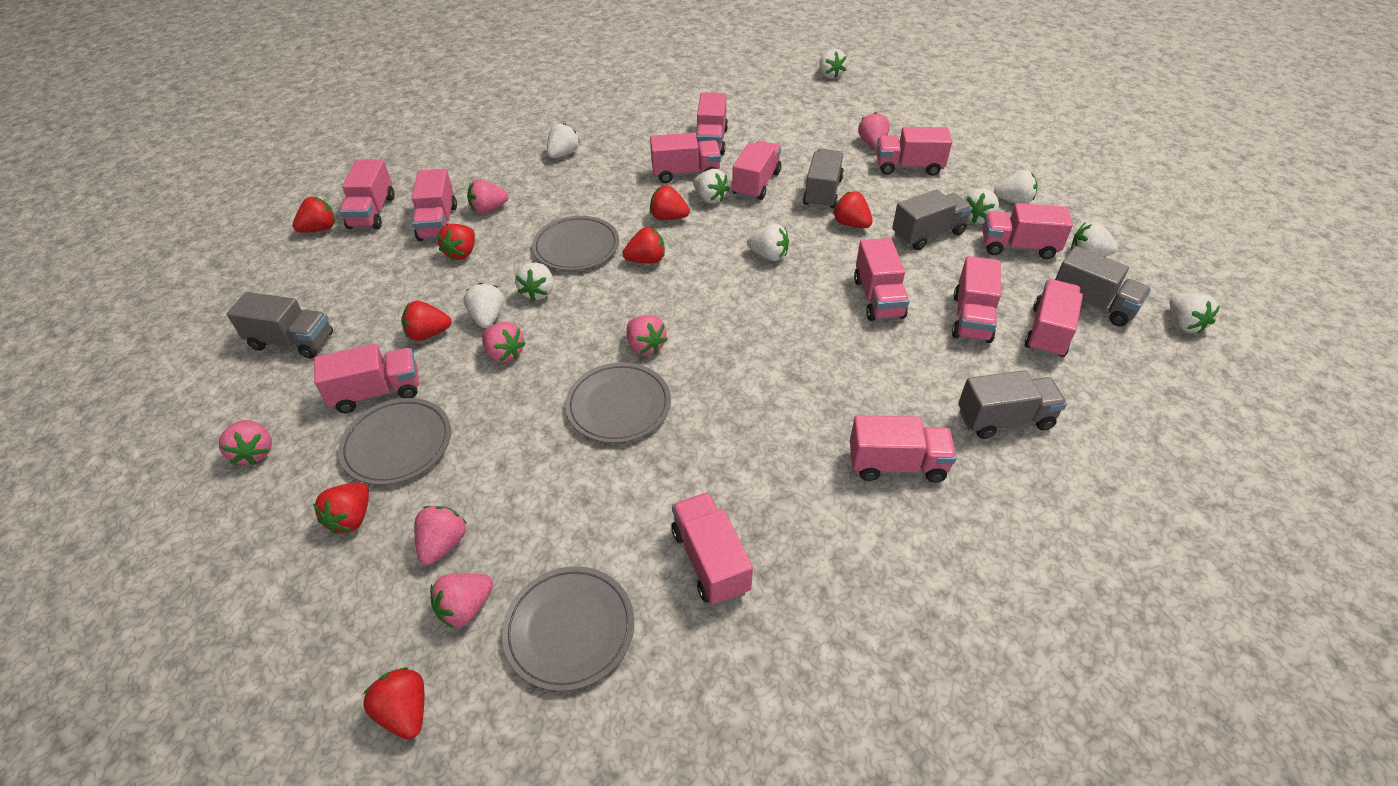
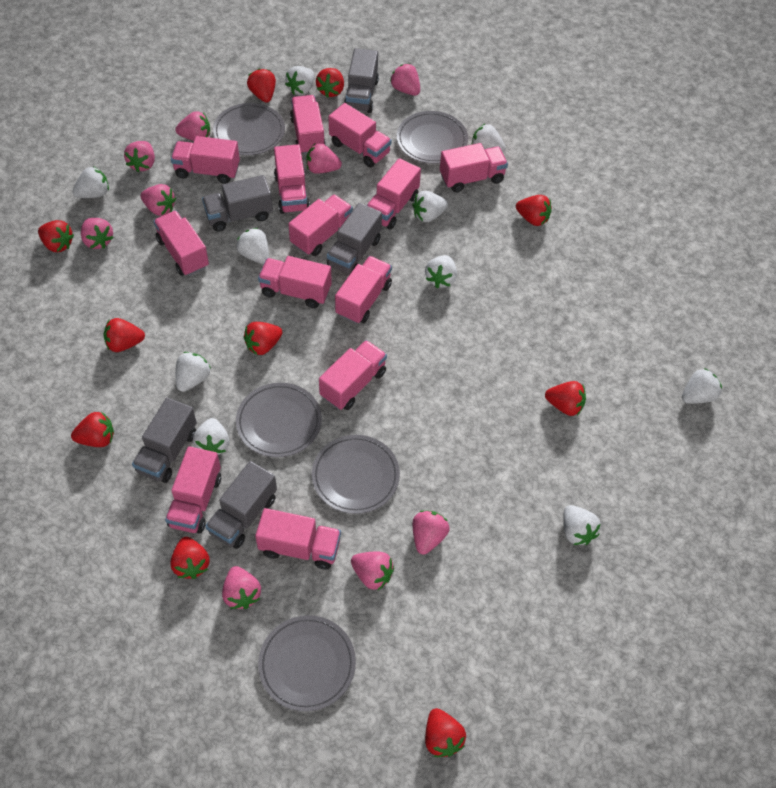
grey plate: [338,398,451,485] [502,566,634,691] [532,216,619,271] [565,362,671,443] = 4 -> [213,103,285,156] [236,383,322,458] [258,615,356,712] [312,435,400,514] [397,111,468,164] = 5
pink strawberry: [219,420,272,465] [414,506,467,565] [430,573,493,629] [467,179,508,214] [482,322,526,363] [627,315,668,355] [858,112,890,149] = 7 -> [81,218,114,249] [124,141,155,173] [141,184,176,216] [175,111,210,141] [222,566,261,609] [307,143,342,174] [351,552,394,591] [390,64,420,96] [412,510,449,555] = 9
red strawberry: [293,197,335,232] [313,482,369,534] [363,667,424,739] [401,301,452,341] [437,224,475,260] [622,227,665,263] [650,185,690,220] [833,191,872,228] = 8 -> [38,220,74,252] [71,412,114,447] [103,318,145,352] [171,537,210,579] [244,322,283,355] [247,69,276,103] [316,68,344,98] [425,708,466,757] [516,195,552,226] [545,381,586,416] = 10

